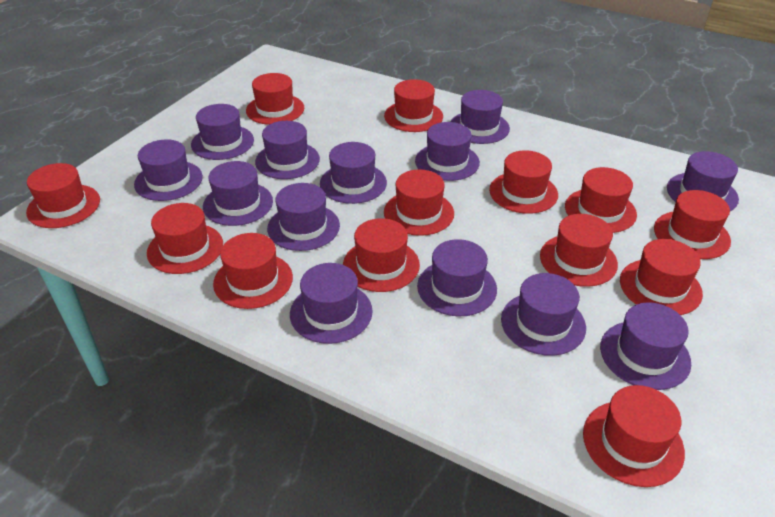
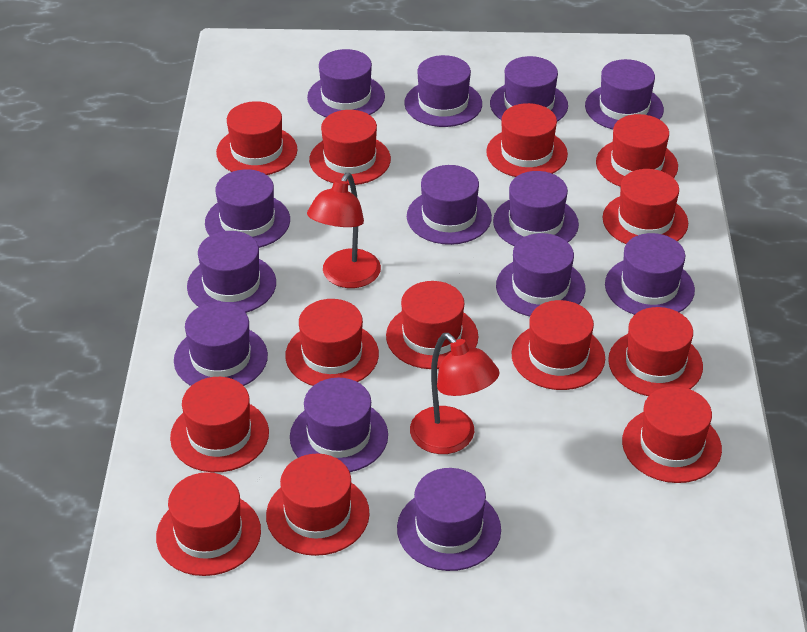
red lamp: none = 0 -> [307,173,381,288] [410,333,500,454] = 2

